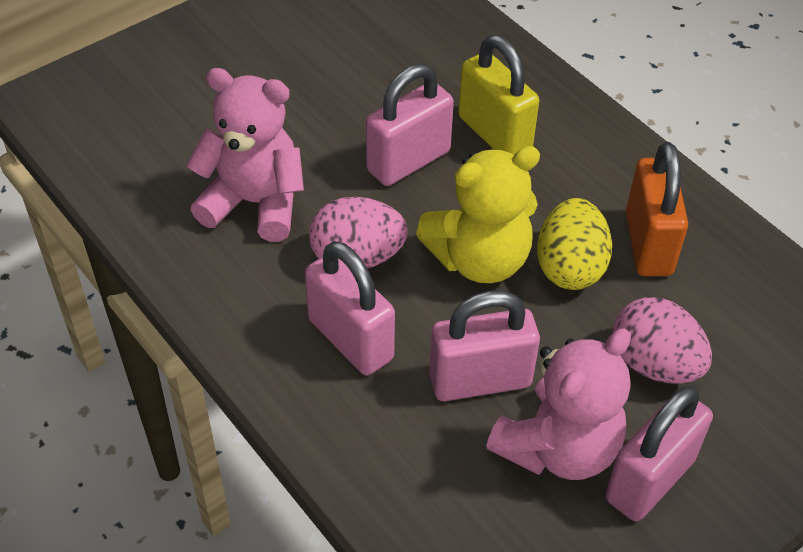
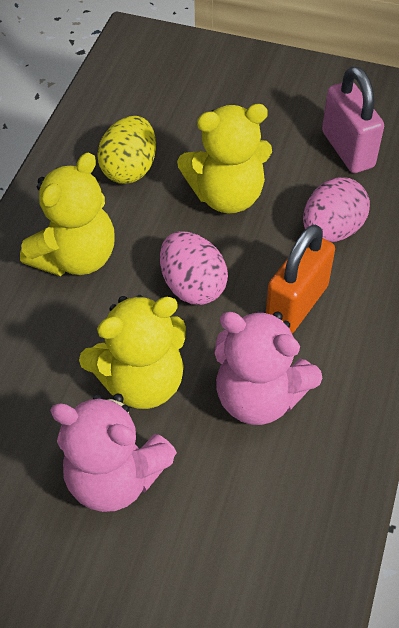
pink padlock: [305,241,395,376] [366,64,454,186] [429,290,540,401] [605,386,713,522] = 4 -> [322,66,384,173] = 1
yellow padlock: [458,35,539,155] = 1 -> none = 0
yellow teddy bear: [416,146,540,283] = 1 -> [20,152,115,276] [79,295,186,409] [177,104,272,214] = 3

